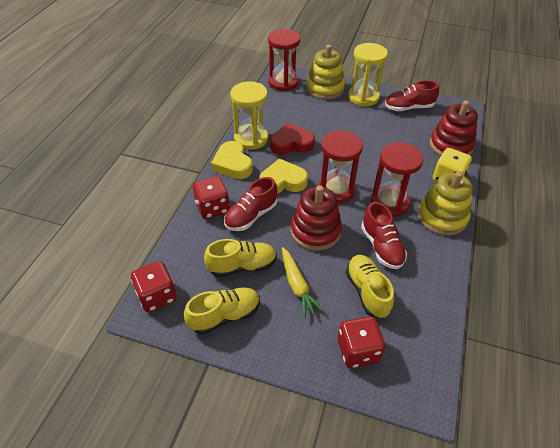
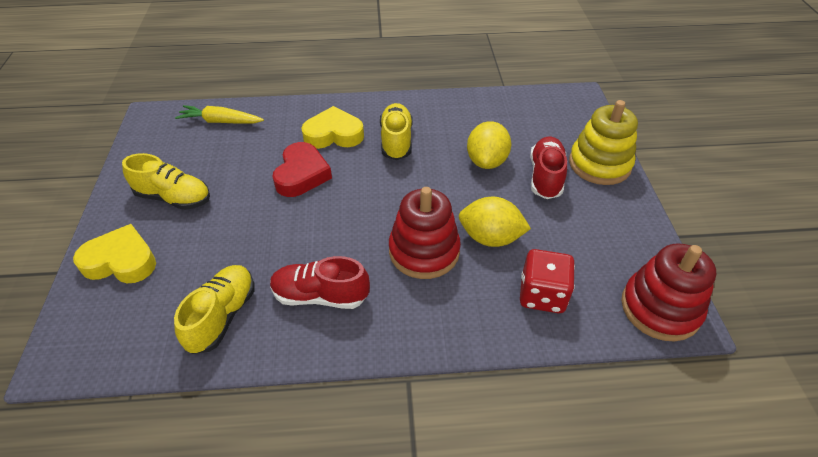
red dice: [131,261,177,312] [193,177,230,219] [338,316,385,368] = 3 -> [520,249,575,313] = 1
red hourglass: [268,29,300,91] [318,130,363,204] [371,142,423,217] = 3 -> none = 0
red shoe: [224,177,277,231] [361,202,407,269] [385,80,439,111] = 3 -> [270,256,370,309] [530,136,567,199] = 2
yellow dice: [433,148,472,181] = 1 -> none = 0
yellow hourglass: [230,81,268,150] [348,43,388,106] = 2 -> none = 0
yellow lemon: none = 0 -> [459,197,531,247] [467,121,511,169] = 2
yellow stacking toy: [306,45,345,100] [418,171,473,236] = 2 -> [569,100,638,185] = 1

